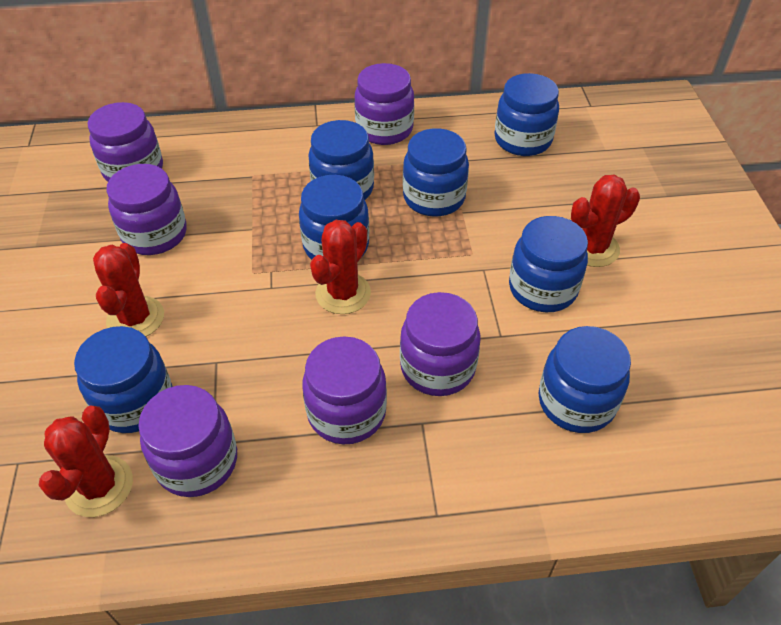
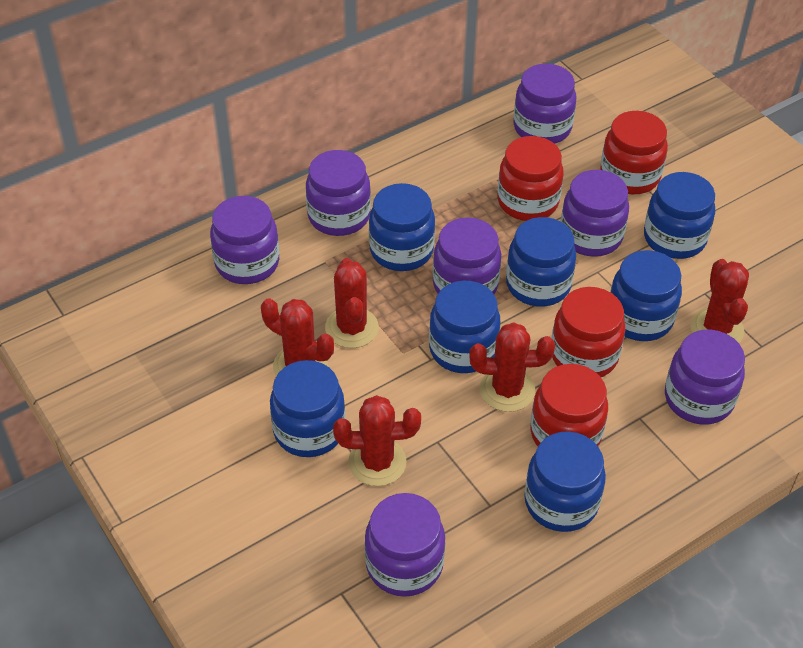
purple jar: [88,102,163,182] [106,164,187,255] [138,385,237,497] [302,336,387,444] [355,63,414,145] [400,292,480,396] = 6 -> [210,196,279,284] [306,150,371,236] [364,493,445,597] [433,217,501,294] [513,64,576,144] [561,170,629,257] [665,330,745,425] = 7
red cactus: [39,405,133,517] [93,243,164,337] [310,220,371,314] [571,175,640,267] = 4 -> [261,298,334,376] [325,258,379,348] [333,395,421,486] [470,322,555,412] [690,259,749,343] = 5
red jar: none = 0 -> [497,136,563,221] [530,364,608,446] [552,287,625,377] [600,111,668,194] = 4

